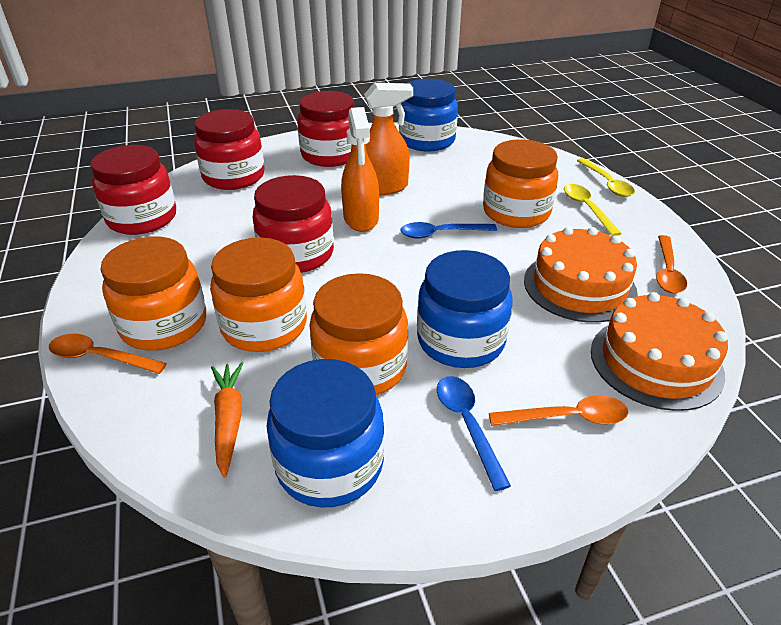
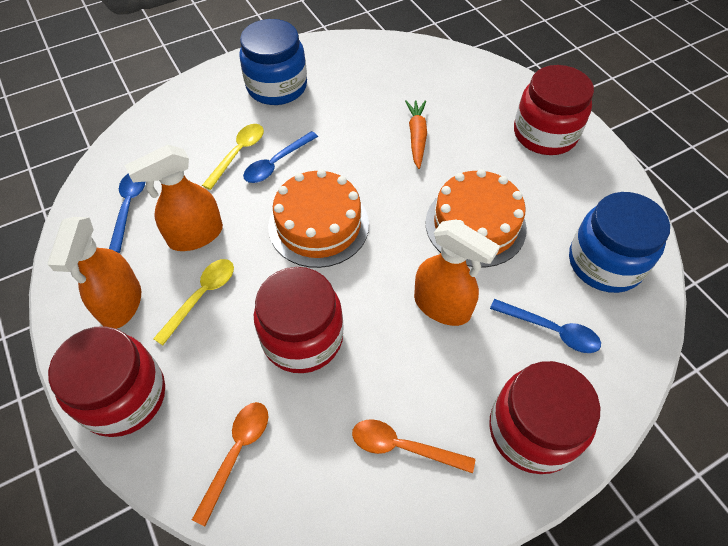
blue jar: [266,359,384,508] [399,79,458,152] [417,250,513,368] = 3 -> [239,19,307,105] [569,192,670,293] = 2
blue spoon: [400,222,497,239] [437,376,511,491] = 2 -> [109,174,145,253] [243,131,318,183] [490,299,601,353] = 3
orange jar: [100,237,206,351] [210,237,307,352] [309,273,408,395] [483,139,558,228] = 4 -> none = 0
orange spoon: [49,334,167,374] [489,395,628,426] [656,235,687,293] = 3 -> [192,402,268,526] [352,419,475,473] = 2
orange spray bottle: [341,107,379,232] [364,83,413,195] = 2 -> [47,217,141,329] [125,145,223,251] [414,219,500,326] = 3

